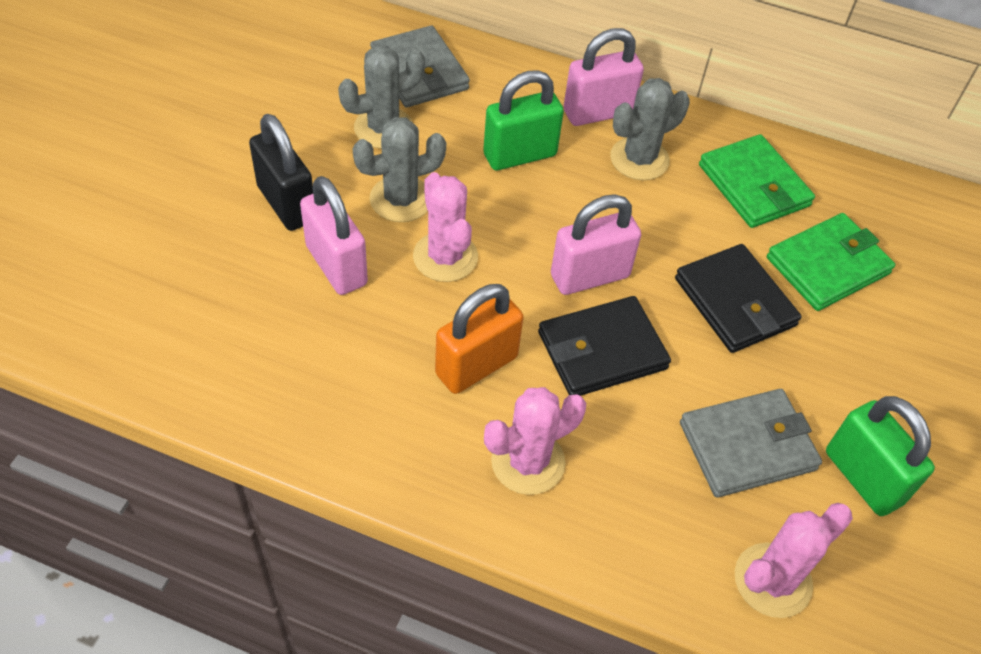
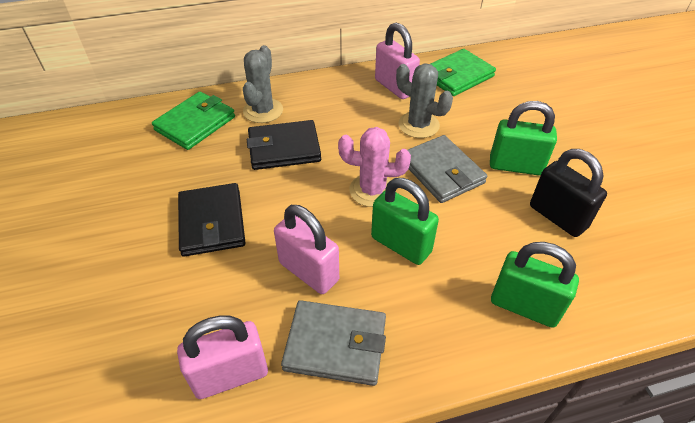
green padlock: [483,70,564,170] [826,396,935,516] = 2 -> [371,178,439,265] [490,101,557,176] [491,242,579,328] = 3
grey cactus: [338,45,425,149] [353,117,446,222] [610,78,690,180] = 3 -> [243,45,283,123] [396,63,453,138] = 2
orange padlock: [435,284,524,394] = 1 -> none = 0
pink cactus: [413,172,478,282] [484,387,586,495] [735,503,853,618] = 3 -> [338,127,411,207] = 1

